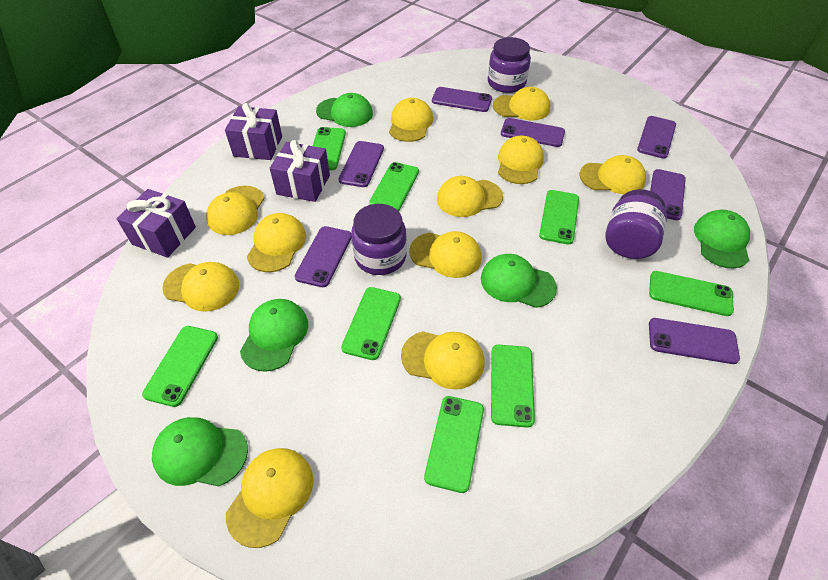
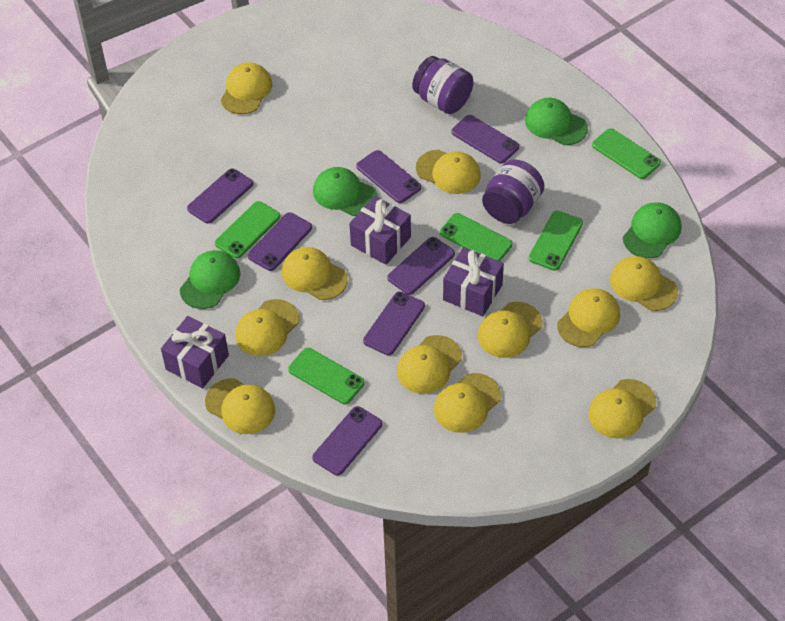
green cap: [152,417,248,486] [240,299,308,372] [316,93,373,127] [481,254,557,308] [694,210,750,268] = 5 -> [180,250,240,309] [313,167,377,216] [525,98,588,145] [623,202,681,258] = 4
green phone: [142,326,218,407] [313,127,346,170] [341,287,401,360] [369,162,419,211] [424,396,484,493] [491,345,535,428] [539,190,579,244] [649,271,734,316] = 8 -> [215,201,281,259] [288,348,365,404] [440,213,513,261] [528,211,583,271] [592,128,661,179] = 5
purple jar: [351,204,407,275] [488,37,531,93] [605,189,667,259] = 3 -> [412,56,473,114] [482,159,544,224] = 2

